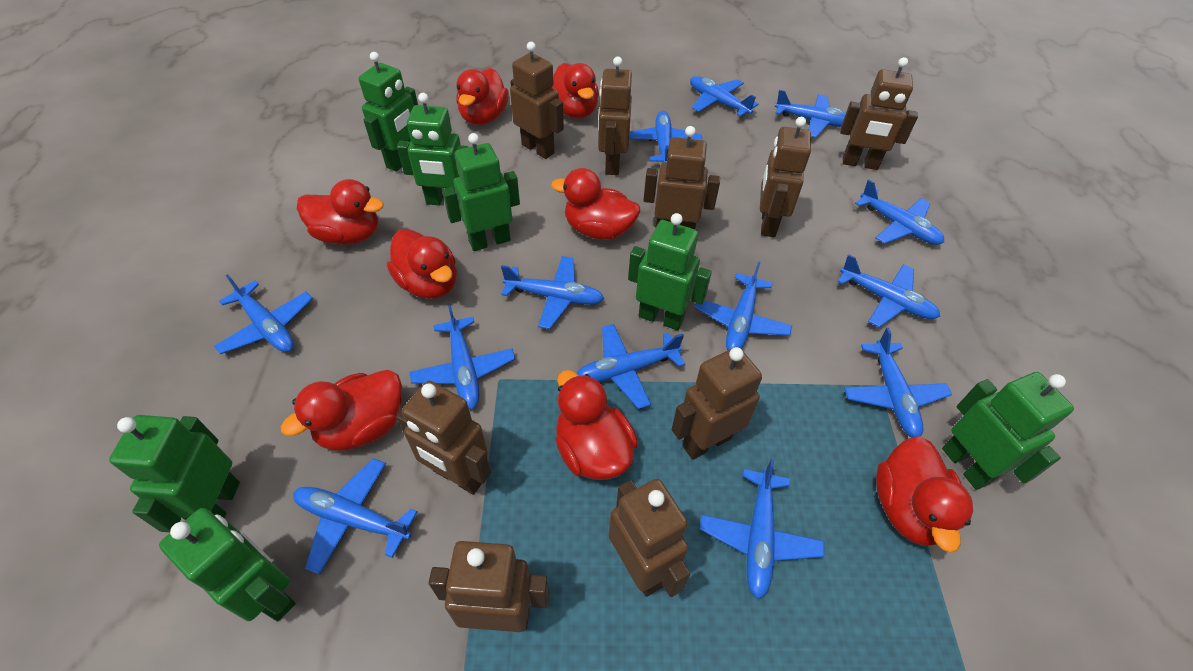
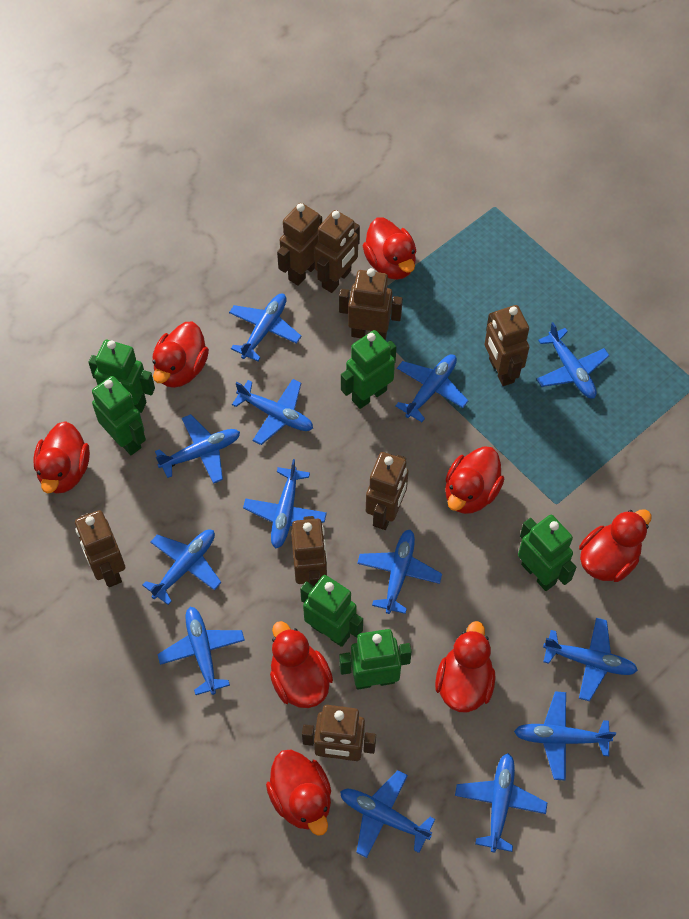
brown robot: [396,381,491,495] [429,541,549,632] [510,42,564,159] [598,57,632,175] [609,479,690,597] [643,126,720,229] [672,347,762,460] [760,117,811,237] [840,57,918,170] = 9 -> [75,510,125,587] [277,203,322,286] [291,516,327,586] [302,705,376,761] [314,210,360,293] [339,268,403,340] [366,452,409,530] [485,305,529,386] = 8
green robot: [109,415,240,532] [159,508,296,622] [359,52,418,172] [397,93,469,205] [442,133,520,251] [628,213,712,330] [942,372,1074,490] = 7 -> [88,340,155,413] [92,376,146,455] [300,575,363,647] [339,629,412,689] [341,330,396,409] [518,515,576,591] = 6

